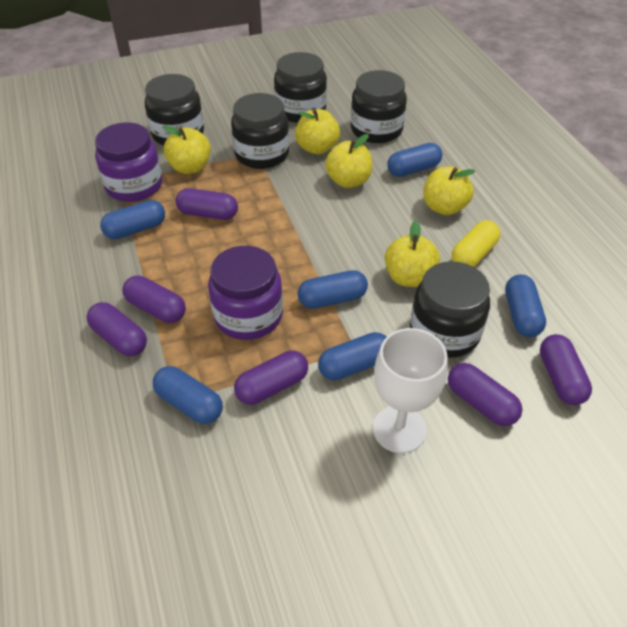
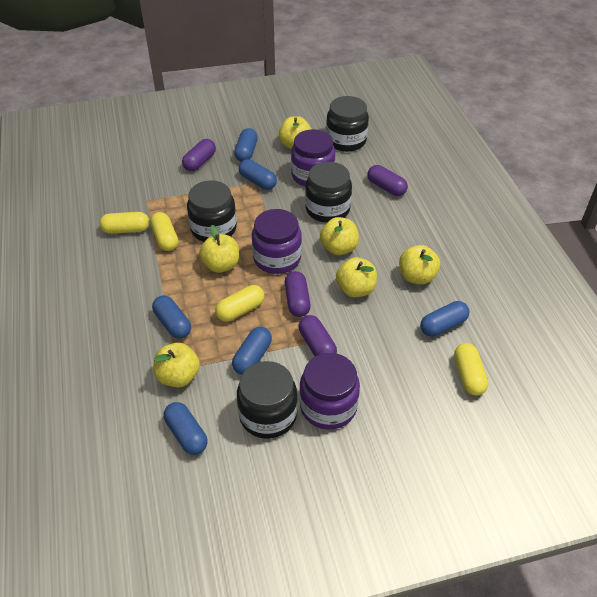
black jar: [145,74,204,145] [231,93,289,169] [274,52,327,123] [351,70,407,143] [410,261,490,358] = 5 -> [187,181,237,242] [237,361,298,439] [305,162,352,223] [326,96,369,152] = 4
purple capsule: [86,302,147,356] [123,276,186,323] [175,188,238,220] [234,351,308,405] [448,363,522,426] [540,334,592,405] = 6 -> [182,139,216,171] [285,271,311,317] [298,315,337,356] [367,165,408,196] = 4
purple jar: [95,122,162,202] [208,246,283,340] = 2 -> [252,209,302,274] [291,129,335,187] [299,353,360,430] = 3
white goblet: [373,328,448,453] = 1 -> none = 0
yellow apple: [162,125,211,174] [295,109,340,155] [325,134,372,188] [385,221,440,287] [423,166,475,215] = 5 -> [153,343,200,388] [199,225,239,273] [279,116,311,149] [320,217,359,255] [336,257,377,297] [399,245,440,285] = 6
yellow capsule: [451,220,500,267] = 1 -> [99,212,149,234] [150,212,179,251] [215,285,265,322] [454,343,488,396] = 4

